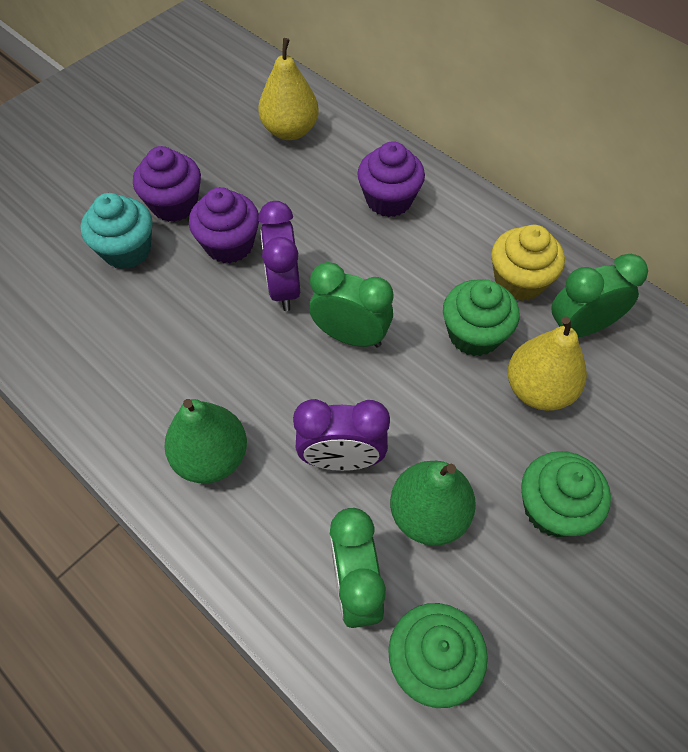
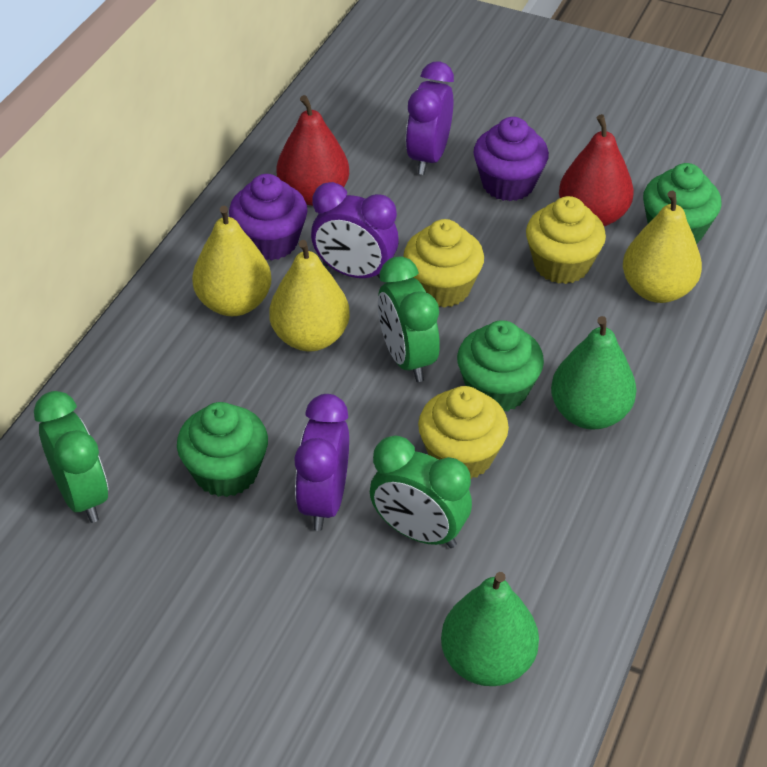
purple clock: [258,201,300,311] [293,399,390,471] = 2 -> [294,394,349,531] [311,182,399,279] [406,62,454,175] = 3
purple cupcake: [133,146,201,222] [189,187,259,263] [357,141,425,217] = 3 -> [229,174,307,261] [473,117,549,201] = 2
red pear: none = 0 -> [276,95,349,206] [559,114,634,226] = 2
turquoise cupcake: [81,193,153,269] = 1 -> none = 0
yellow cupcake: [491,225,565,301] = 1 -> [403,219,484,308] [418,386,509,478] [526,196,606,284] = 3
yellow pear: [258,38,319,140] [507,316,587,411] = 2 -> [192,206,272,316] [269,240,350,352] [623,190,702,303] = 3

